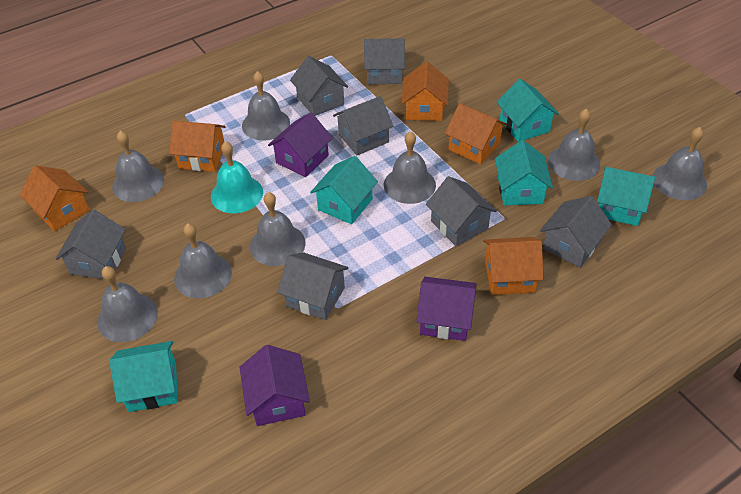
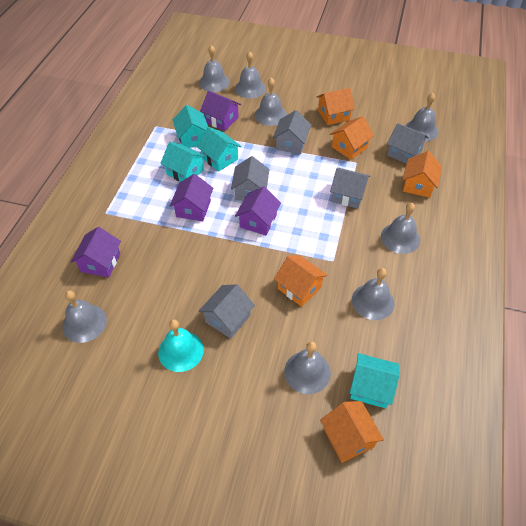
grey house: [56,210,126,279] [277,252,349,320] [290,56,348,116] [333,96,394,155] [364,38,405,84] [426,176,497,246] [540,196,612,268] = 7 -> [199,284,255,339] [231,156,269,201] [273,110,311,154] [330,168,370,209] [387,123,429,164] = 5
purple house: [240,345,310,426] [268,112,333,177] [416,277,476,341] = 3 -> [71,227,121,277] [170,174,213,221] [200,91,241,131] [235,186,281,235] = 4
turquoise house: [109,341,178,412] [310,156,378,224] [495,140,553,206] [497,79,559,142] [597,167,655,226] = 5 -> [160,142,206,182] [173,105,208,148] [197,127,241,172] [350,353,400,408] = 4

